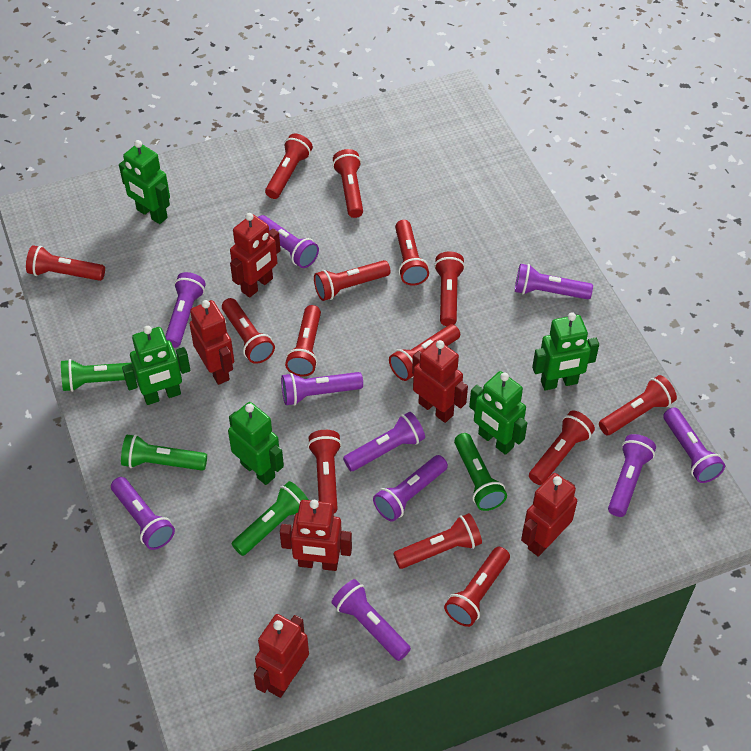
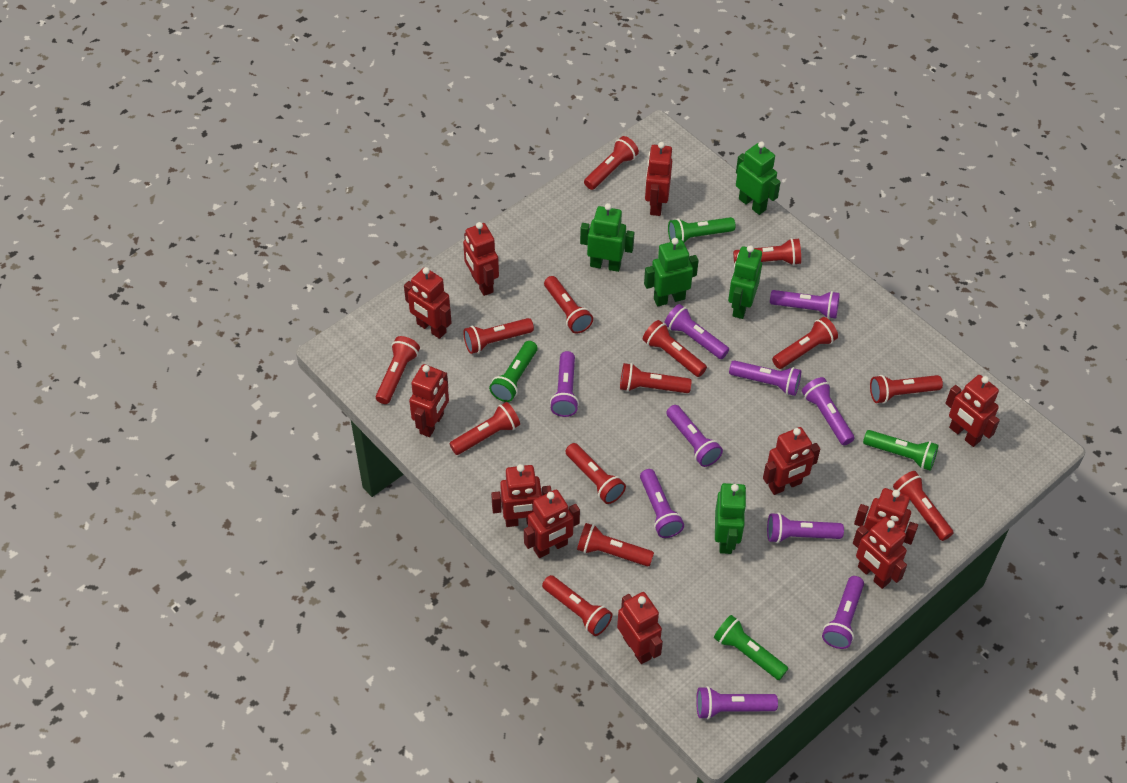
red robot: [190,300,234,385] [230,213,281,298] [254,614,309,698] [280,500,352,571] [412,340,468,423] [521,473,577,557] = 6 -> [404,267,452,339] [409,364,449,437] [463,222,499,296] [491,464,552,527] [524,490,580,558] [617,592,663,664] [645,142,672,216] [763,427,820,495] [853,517,907,589] [854,488,918,545] [945,375,1000,447] = 11

